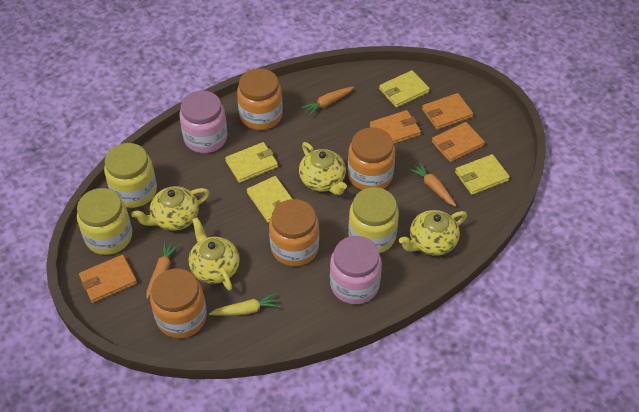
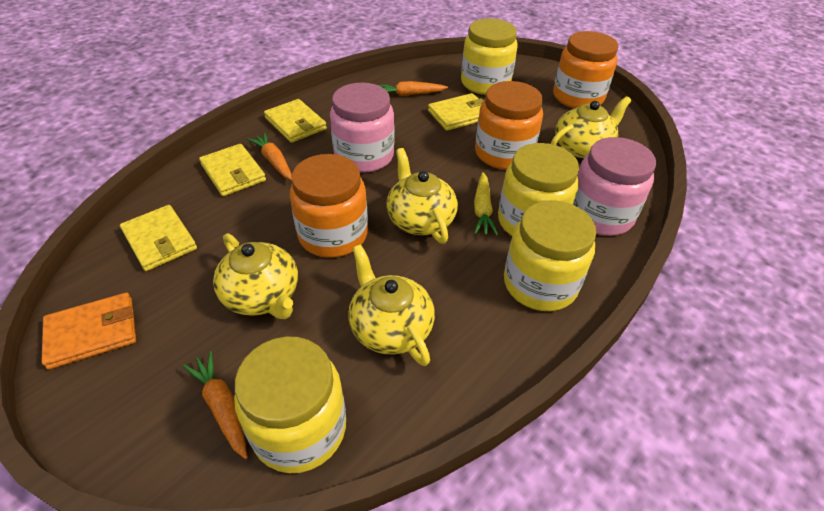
orange jar: [150,269,207,338] [237,68,283,130] [269,199,319,266] [348,127,395,190] = 4 -> [290,154,368,258] [475,81,543,170] [553,31,619,108] = 3
orange wallet: [79,255,137,303] [370,110,421,144] [422,93,473,130] [432,122,485,162] = 4 -> [42,293,136,370] = 1
yellow jar: [77,188,132,255] [104,143,157,208] [348,187,399,253] = 3 -> [234,336,346,473] [461,18,518,95] [498,143,579,236] [504,200,596,311] = 4

